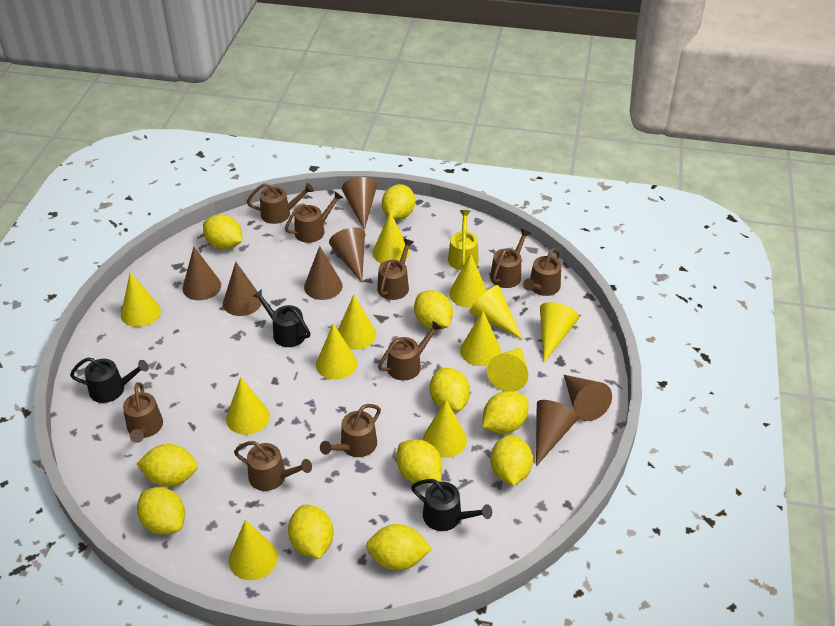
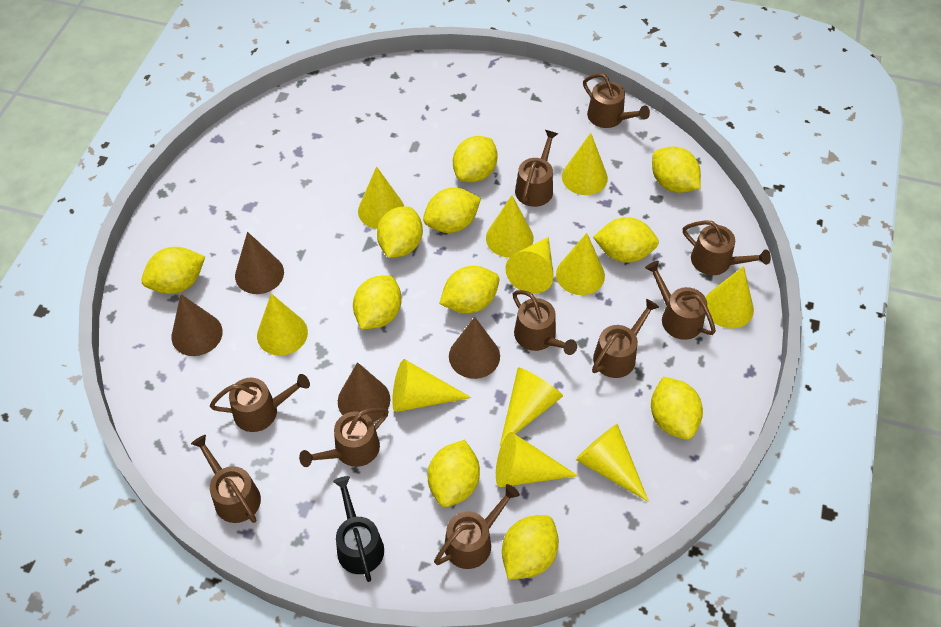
black watering can: [70,357,149,403] [253,289,310,347] [411,479,492,531] = 3 -> [333,476,384,582] = 1
brown cone: [183,247,221,300] [223,262,262,316] [304,246,342,300] [329,227,365,283] [342,177,377,230] [536,400,579,467] [564,375,612,421] = 7 -> [172,294,223,356] [235,232,284,294] [338,362,390,422] [449,317,500,379] = 4
brown watering can: [123,382,163,443] [234,441,312,491] [247,183,314,224] [285,192,343,243] [320,404,381,457] [377,238,414,300] [378,321,442,381] [490,229,531,288] [523,248,561,296] = 9 -> [191,435,261,523] [210,374,310,432] [299,408,388,467] [434,484,520,569] [513,290,577,355] [515,130,558,207] [583,73,650,128] [592,299,659,378] [645,261,716,340] [683,220,771,275] = 10
yellow cone: [121,272,161,327] [226,377,270,435] [229,520,278,580] [316,323,357,380] [338,295,376,350] [373,212,410,263] [423,400,467,458] [449,253,487,308] [460,311,501,366] [469,285,523,340] [487,347,528,392] [540,302,579,362] = 12 -> [257,294,308,356] [358,166,404,229] [392,359,471,412] [486,195,534,258] [496,432,578,487] [500,367,563,446] [505,237,554,294] [556,233,605,295] [562,133,608,195] [576,424,649,502] [705,266,754,328] = 11
yellow watering can: [448,210,479,270] = 1 -> none = 0

